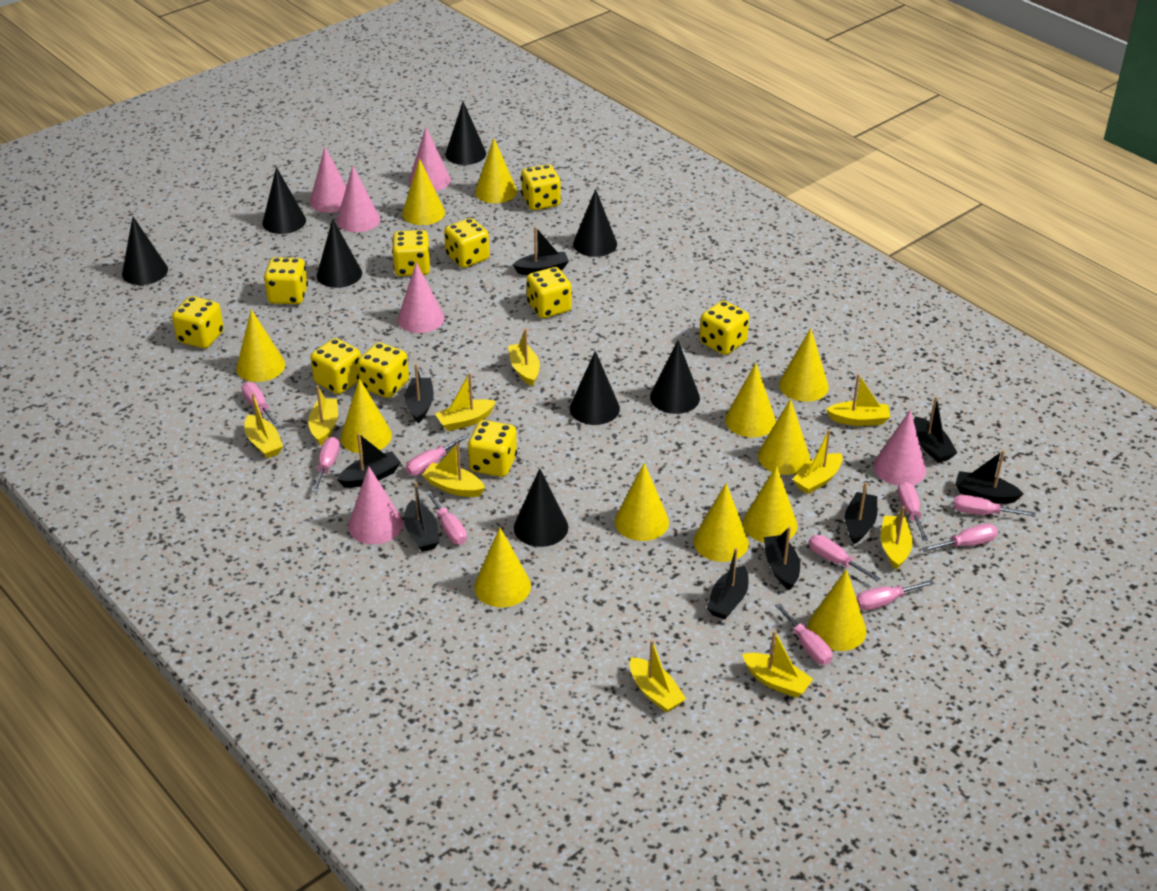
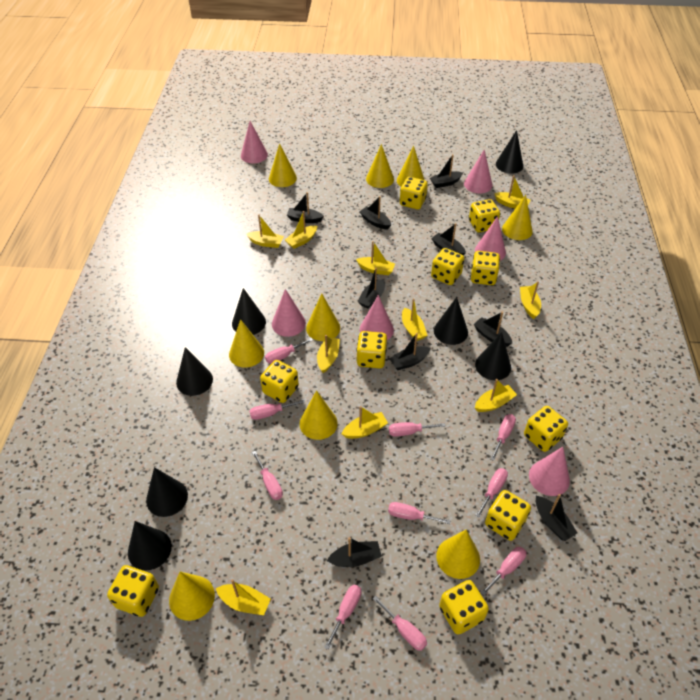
black cone: [122,217,168,285] [262,167,306,234] [317,219,362,288] [445,102,486,165] [514,468,568,547] [570,351,620,425] [573,189,617,257] [650,340,700,414] = 8 -> [128,521,172,571] [146,467,188,517] [176,347,213,396] [232,288,266,335] [434,297,468,345] [475,332,511,380] [496,130,523,174] = 7
yellow cone: [236,309,285,382] [340,378,392,454] [402,159,445,225] [474,528,531,607] [475,138,517,203] [615,463,669,541] [694,483,749,562] [725,363,776,437] [743,465,798,543] [758,399,810,475] [779,328,829,402] [808,569,867,651] = 12 -> [169,572,215,621] [229,319,264,368] [269,143,297,187] [299,390,338,440] [306,294,340,341] [366,144,394,188] [397,146,424,187] [436,530,480,579] [502,195,533,240] = 9

